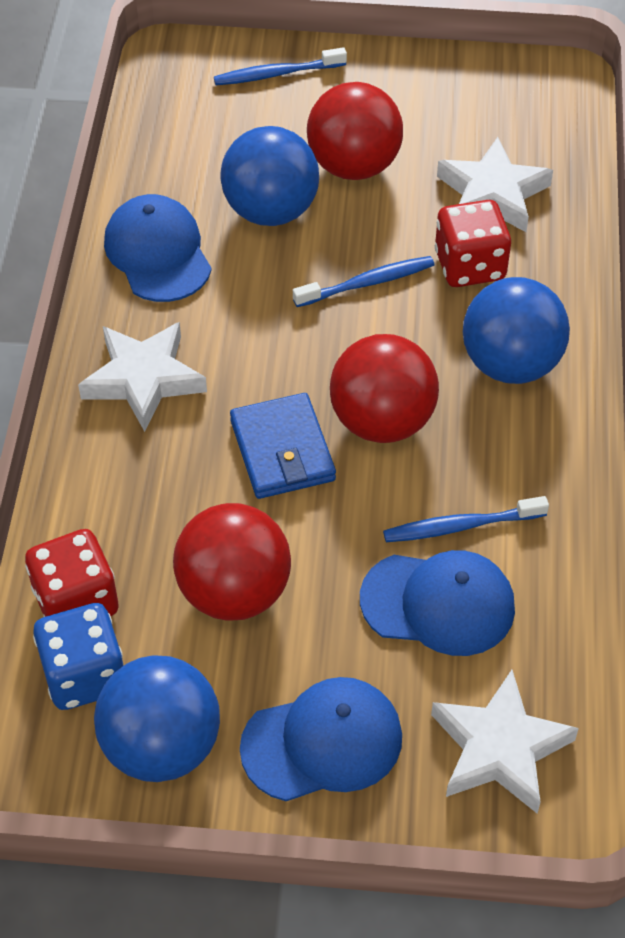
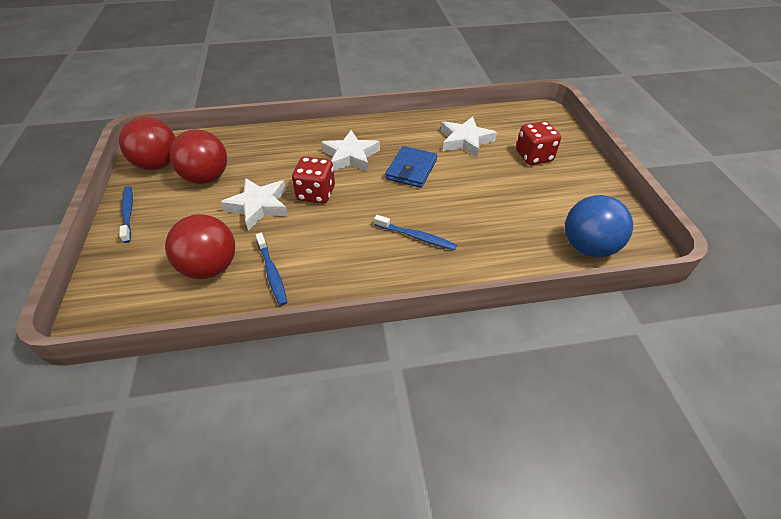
blue ball: [94,656,220,782] [220,126,319,226] [463,277,570,384] = 3 -> [565,195,633,257] = 1
blue cap: [104,194,212,302] [240,677,402,801] [360,550,515,656] = 3 -> none = 0
blue dice: [33,603,123,710] = 1 -> none = 0

